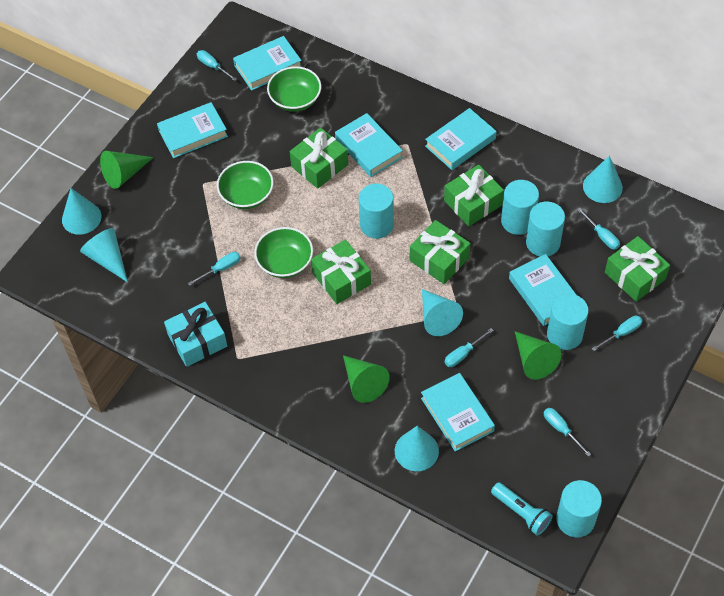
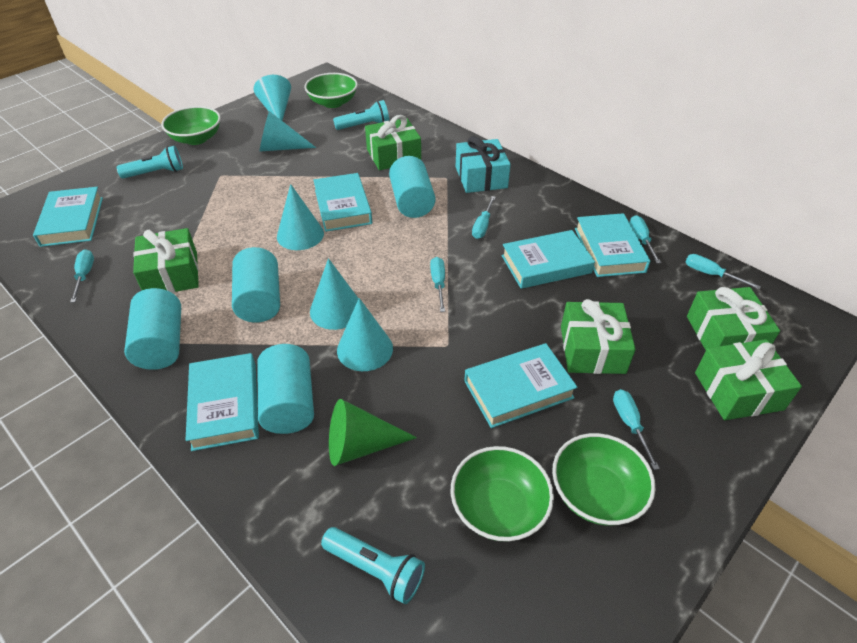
green bowl: [217,161,274,209] [254,227,313,278] [267,66,321,112] = 3 -> [161,106,221,145] [304,73,358,108] [451,446,554,541] [552,433,655,525] = 4
green cone: [100,151,154,189] [343,355,389,403] [515,331,562,380] = 3 -> [329,399,417,466] = 1
turquoise cylinder: [359,184,394,239] [501,180,539,235] [526,201,565,256] [547,294,589,350] [556,480,602,537] = 5 -> [124,288,181,370] [232,247,280,322] [257,344,314,434] [389,156,436,218] = 4
turquoise flashlight: [491,482,553,536] = 1 -> [117,146,183,179] [321,527,425,604] [333,100,389,130] = 3

